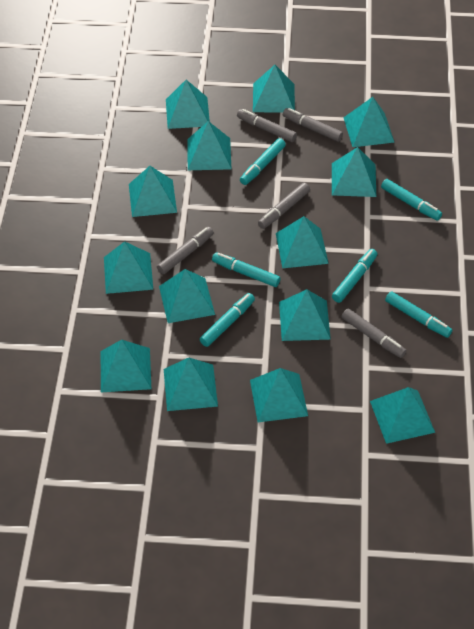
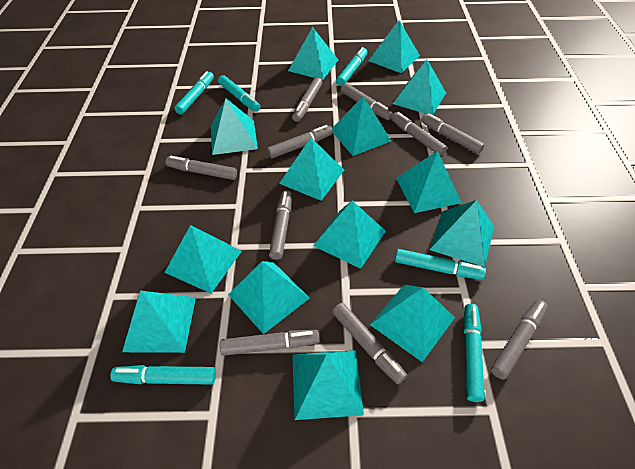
grey marker: [157,227,214,274] [237,109,297,142] [258,183,310,229] [283,108,343,142] [342,308,407,358] = 5 -> [166,156,237,180] [220,330,320,356] [267,125,333,159] [269,190,292,260] [292,77,322,122] [332,303,407,384] [340,83,393,120] [391,112,447,156] [421,113,484,154] [491,300,548,380] = 10

